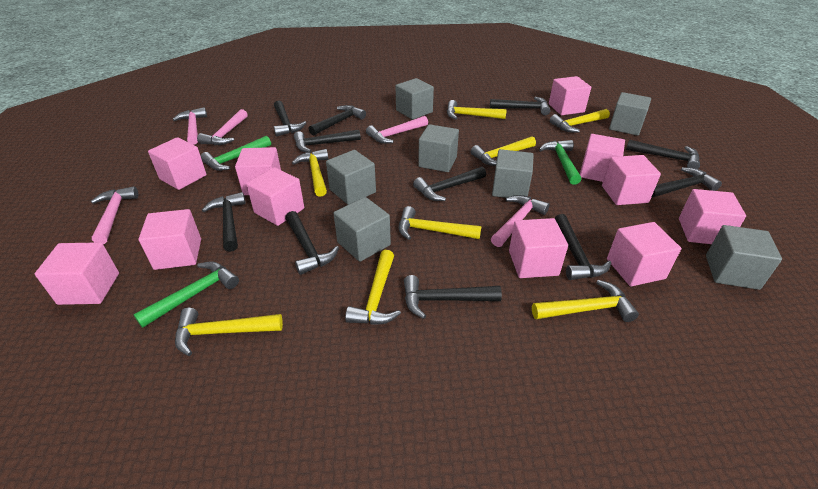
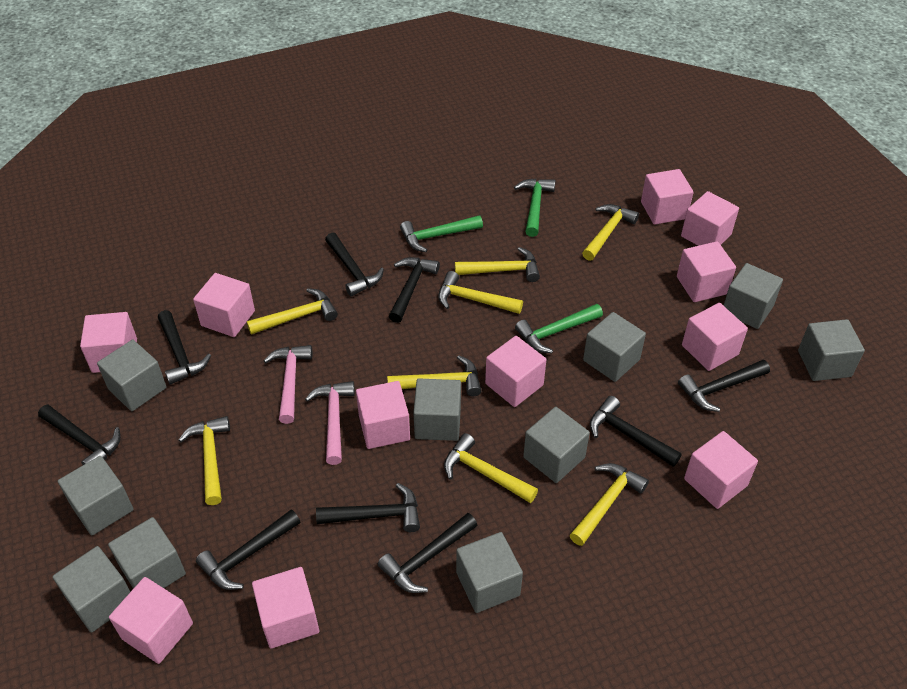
black hammer: [202,192,246,252] [274,101,306,136] [285,211,339,275] [294,129,361,153] [309,105,366,136] [404,275,502,319] [413,167,486,201] [490,97,550,115] [555,214,611,280] [626,139,700,169] [651,167,722,198] = 11 -> [38,404,121,465] [158,310,211,385] [196,509,300,590] [316,483,420,532] [325,232,384,297] [378,513,478,593] [389,257,440,323] [590,396,682,467] [678,360,770,412] = 9
grey cube: [326,150,376,205] [333,197,391,262] [396,78,434,120] [418,124,459,172] [492,149,534,198] [609,92,651,136] [706,225,782,290] = 7 -> [53,546,130,633] [58,456,134,536] [97,340,167,411] [108,517,186,589] [413,379,461,441] [456,532,523,613] [523,407,590,483] [583,312,646,382] [723,263,783,329] [798,319,865,381] = 10
pink hammer: [91,187,138,244] [173,107,207,145] [197,109,248,145] [366,116,428,144] [491,195,550,247] = 5 -> [264,345,312,424] [305,381,355,465] = 2

